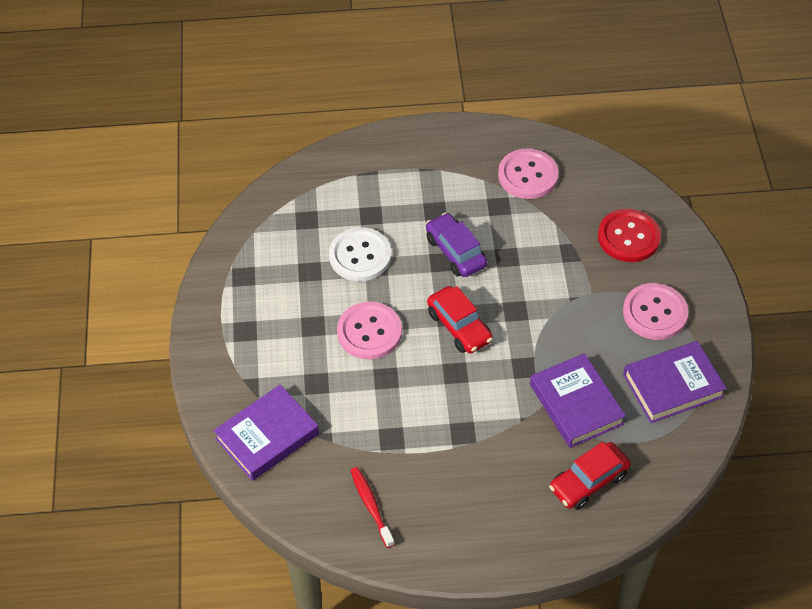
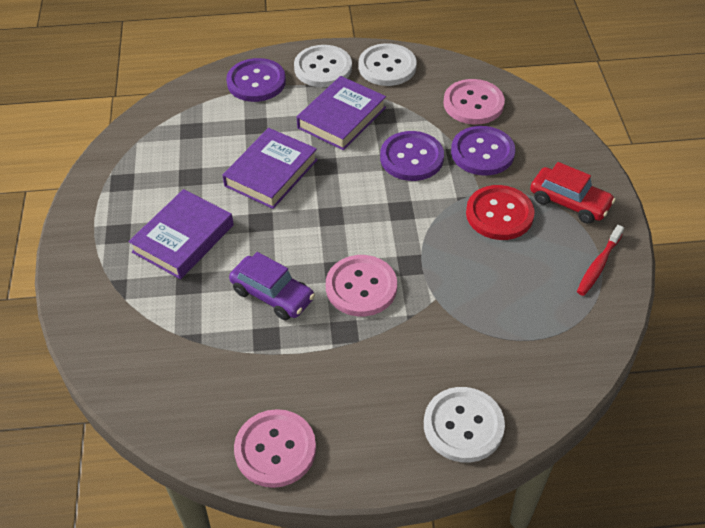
purple button: none = 0 -> [226,58,286,102] [380,131,444,181] [451,126,516,175] = 3
red car: [427,286,493,353] [549,442,630,510] = 2 -> [530,162,616,224] = 1
white button: [329,227,391,281] = 1 -> [294,45,352,87] [359,43,417,86] [424,387,505,462] = 3

